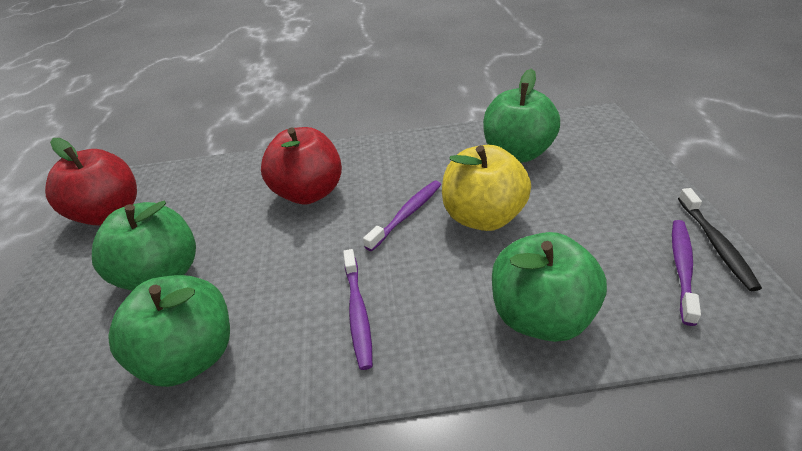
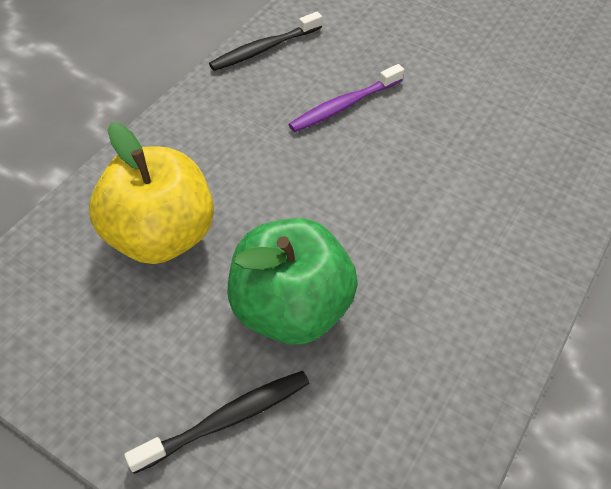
black toothbrush: [678,188,762,291] = 1 -> [124,371,309,474] [209,12,322,71] = 2
green apple: [92,201,196,291] [108,275,230,387] [483,69,560,162] [492,232,607,342] = 4 -> [228,218,358,345] = 1
purple toothbrush: [343,249,373,370] [363,181,441,251] [672,220,701,326] = 3 -> [288,64,404,132] = 1
red apple: [45,138,137,225] [261,127,342,205] = 2 -> none = 0

